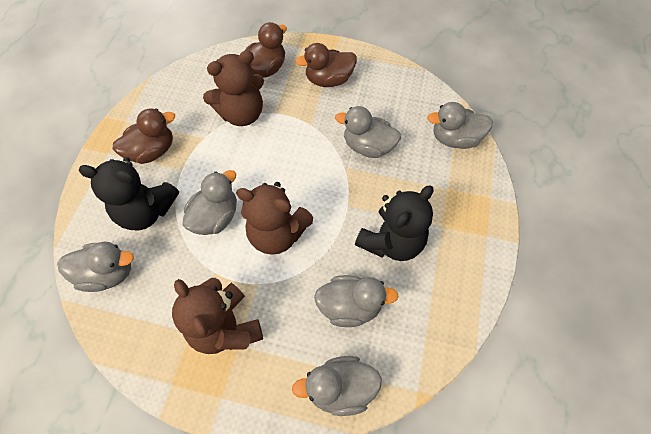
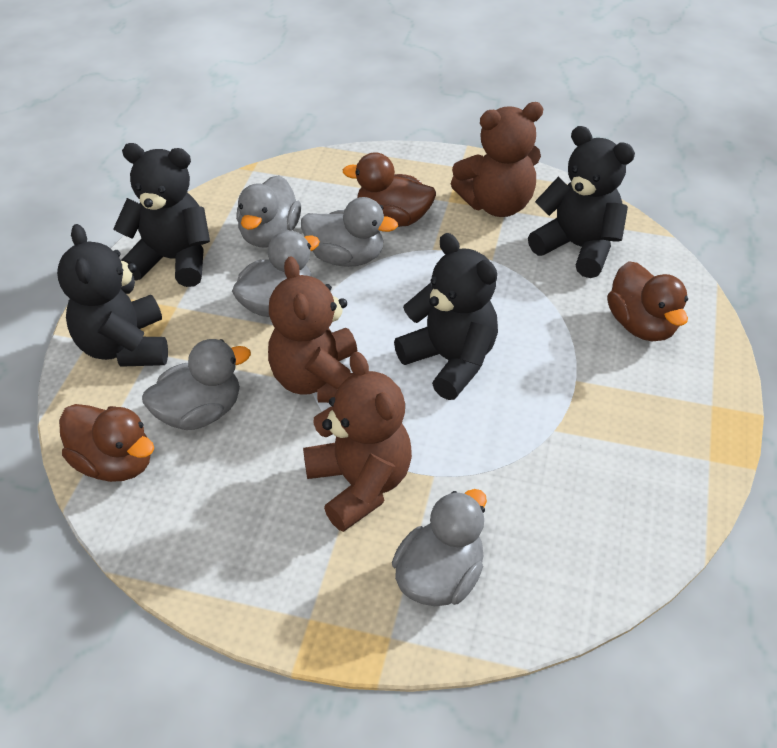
black teddy bear: [78,157,179,230] [355,185,434,261] = 2 -> [57,224,168,367] [113,143,210,287] [394,233,498,400] [528,126,635,278] = 4
grey duck: [57,242,134,292] [182,170,237,235] [292,356,382,416] [314,275,399,327] [335,106,401,158] [427,102,493,149] = 6 -> [142,339,251,430] [232,230,320,317] [236,175,301,247] [301,197,398,267] [392,489,487,606] = 5

